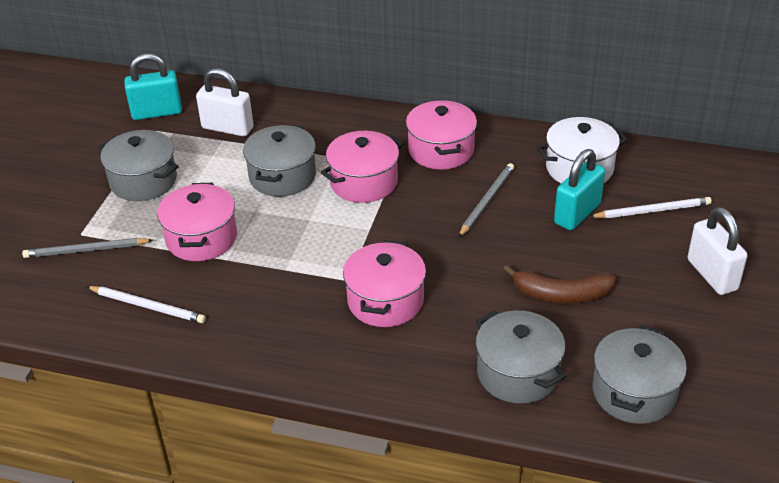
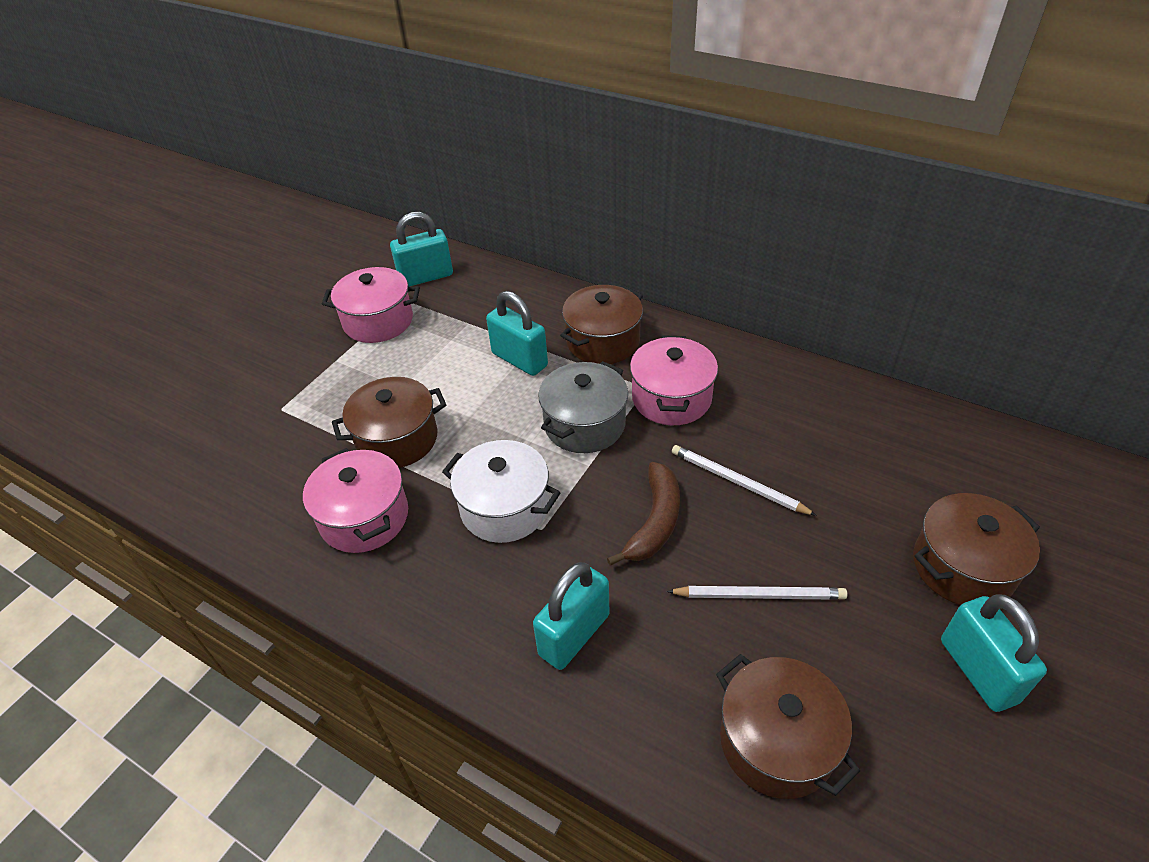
brown pot: none = 0 -> [332,377,446,468] [560,285,643,364] [716,654,860,799] [913,493,1040,605] = 4
grey pencil: [22,238,153,258] [459,163,514,237] = 2 -> none = 0
grey pot: [99,130,179,201] [243,124,316,197] [476,310,567,404] [593,325,687,424] = 4 -> [538,361,628,453] = 1
pink pot: [157,183,237,261] [321,131,403,203] [343,240,426,327] [406,100,477,170] = 4 -> [303,448,408,553] [322,267,420,343] [630,335,718,425] = 3
turquoise padlock: [124,53,182,120] [554,149,605,230] = 2 -> [390,212,453,287] [486,291,548,376] [533,562,610,670] [941,595,1047,712] = 4
white padlock: [196,68,254,137] [688,207,747,295] = 2 -> none = 0

